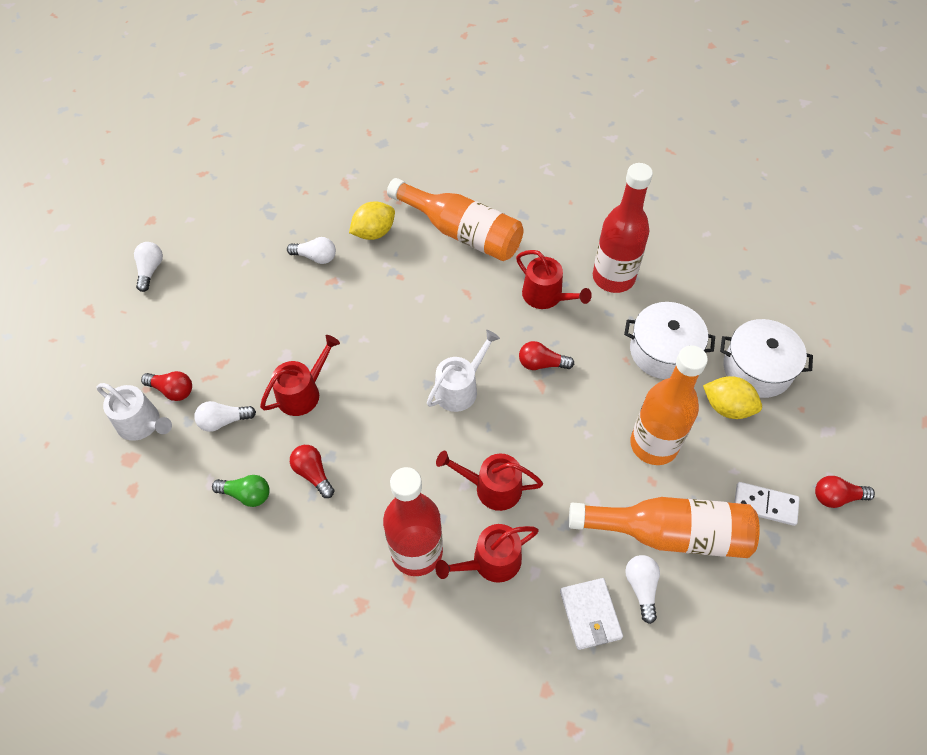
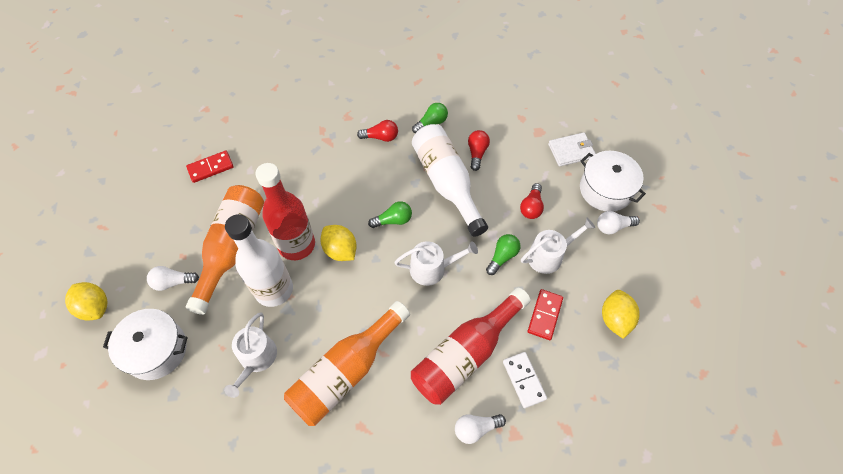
green light bulb: [212,475,270,507] = 1 -> [368,201,412,228] [412,103,448,133] [486,234,520,275] = 3
orange bottle: [387,178,524,261] [569,497,760,558] [630,345,708,465] = 3 -> [185,185,264,315] [284,301,410,426] = 2
red domino: none = 0 -> [186,151,234,183] [528,289,563,340] = 2
red light bulb: [141,371,192,401] [290,445,334,498] [519,341,574,370] [815,476,875,508] = 4 -> [357,120,398,142] [468,130,490,171] [520,183,544,219] = 3
red watering can: [260,335,340,416] [435,524,539,583] [436,451,543,511] [516,250,592,309] = 4 -> none = 0
white bottle: none = 0 -> [225,214,293,307] [412,124,488,237] = 2
white light bulb: [134,242,163,292] [194,401,256,432] [287,237,336,264] [625,555,660,624] = 4 -> [147,266,199,291] [455,414,506,444] [597,211,640,234] = 3
white watering can: [97,383,172,441] [427,330,500,412] = 2 -> [224,312,277,398] [395,241,478,286] [521,218,595,274] = 3
yellow lemon: [349,202,395,240] [703,376,762,419] = 2 -> [65,282,108,321] [320,225,357,261] [602,290,640,339] = 3

